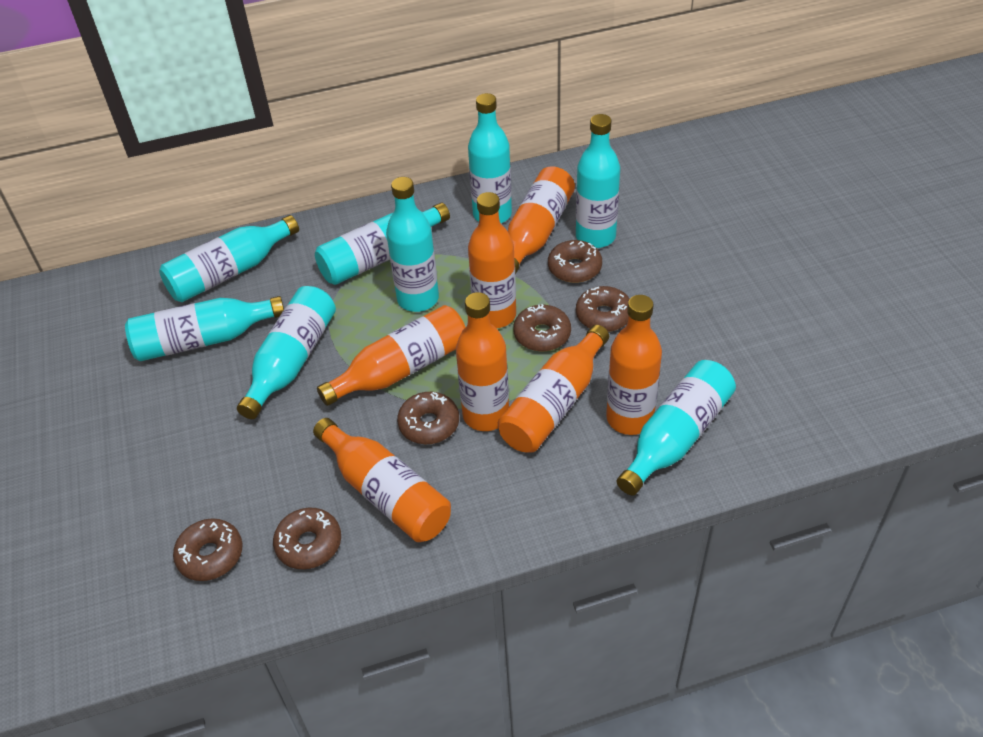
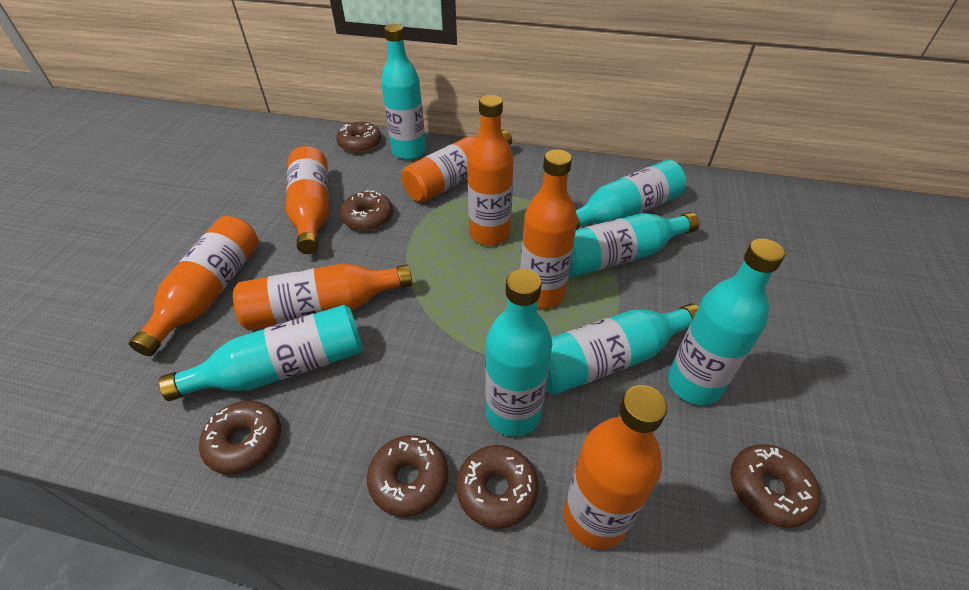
turquoise bottle: [125,296,284,361] [159,215,299,302] [237,286,336,419] [315,203,450,285] [386,177,439,312] [468,93,512,223] [576,114,620,248] [617,360,736,496] = 8 -> [159,305,363,401] [381,24,426,160] [485,269,552,437] [546,304,698,395] [568,212,699,278] [576,160,686,230] [668,238,785,405] = 7

